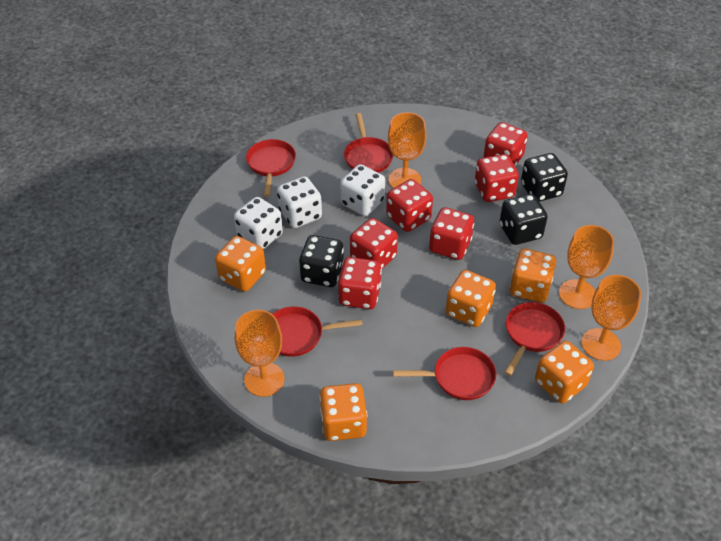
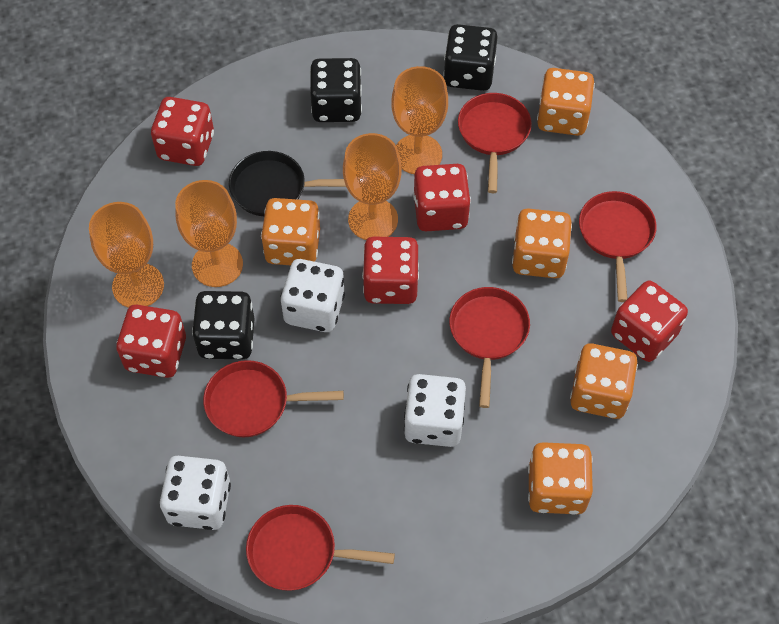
black pan: none = 0 -> [229,151,346,216] = 1
red dice: [338,257,382,309] [350,218,398,269] [386,179,433,232] [429,207,474,260] [475,154,519,202] [483,122,528,166] = 6 -> [116,305,186,378] [151,97,214,166] [362,237,419,304] [413,164,471,231] [611,281,688,362] = 5

